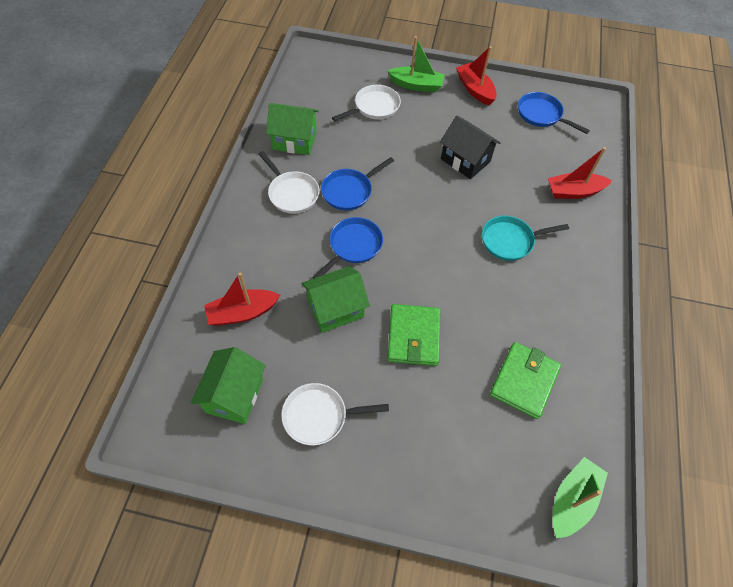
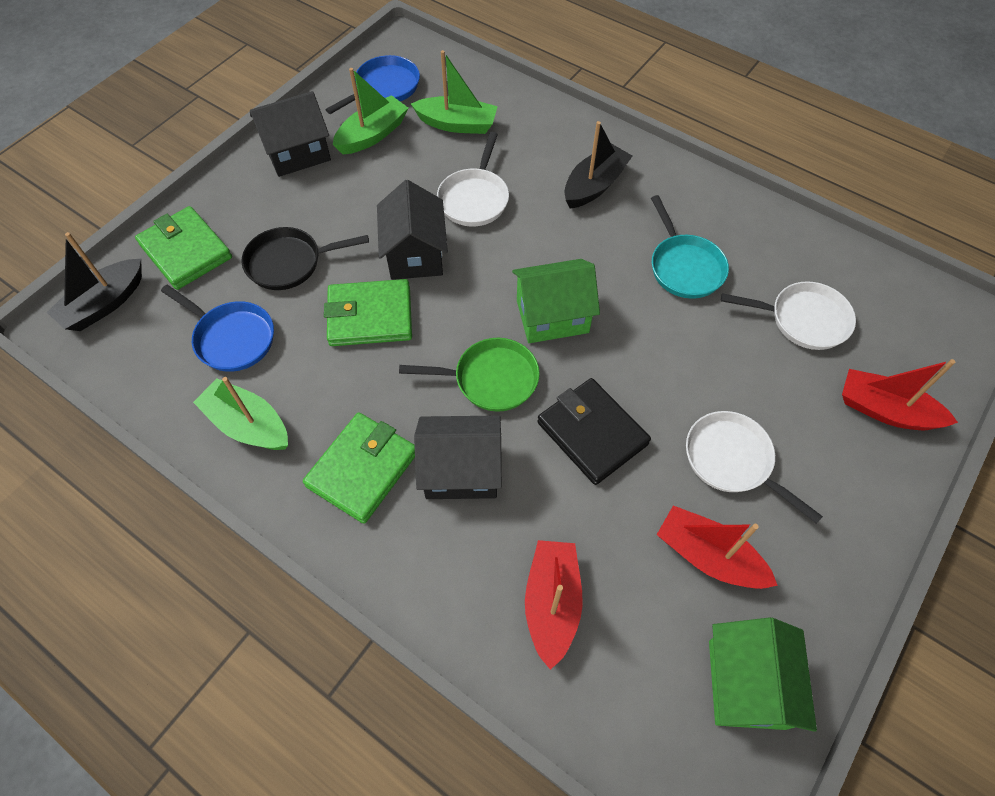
black boat: none = 0 -> [47,232,142,331] [565,121,632,209] = 2
black house: [440,116,501,179] = 1 -> [250,91,331,177] [377,180,448,280] [414,415,502,499] = 3
black pan: none = 0 -> [241,227,369,290] = 1
black wallet: none = 0 -> [537,378,651,485] = 1
blue pan: [313,217,383,278] [321,157,394,211] [518,92,590,134] = 3 -> [161,285,274,372] [326,55,420,114] = 2
green boat: [388,36,445,92] [553,457,608,538] = 2 -> [193,377,288,450] [333,68,408,155] [411,50,498,134] = 3
green house: [191,347,266,424] [266,103,319,155] [302,266,370,333] = 3 -> [512,259,600,343] [709,617,817,732] = 2
green pan: none = 0 -> [399,338,540,412] = 1
green wallet: [388,304,440,366] [490,342,561,419] = 2 -> [135,206,232,290] [303,412,415,524] [324,279,412,346] = 3

